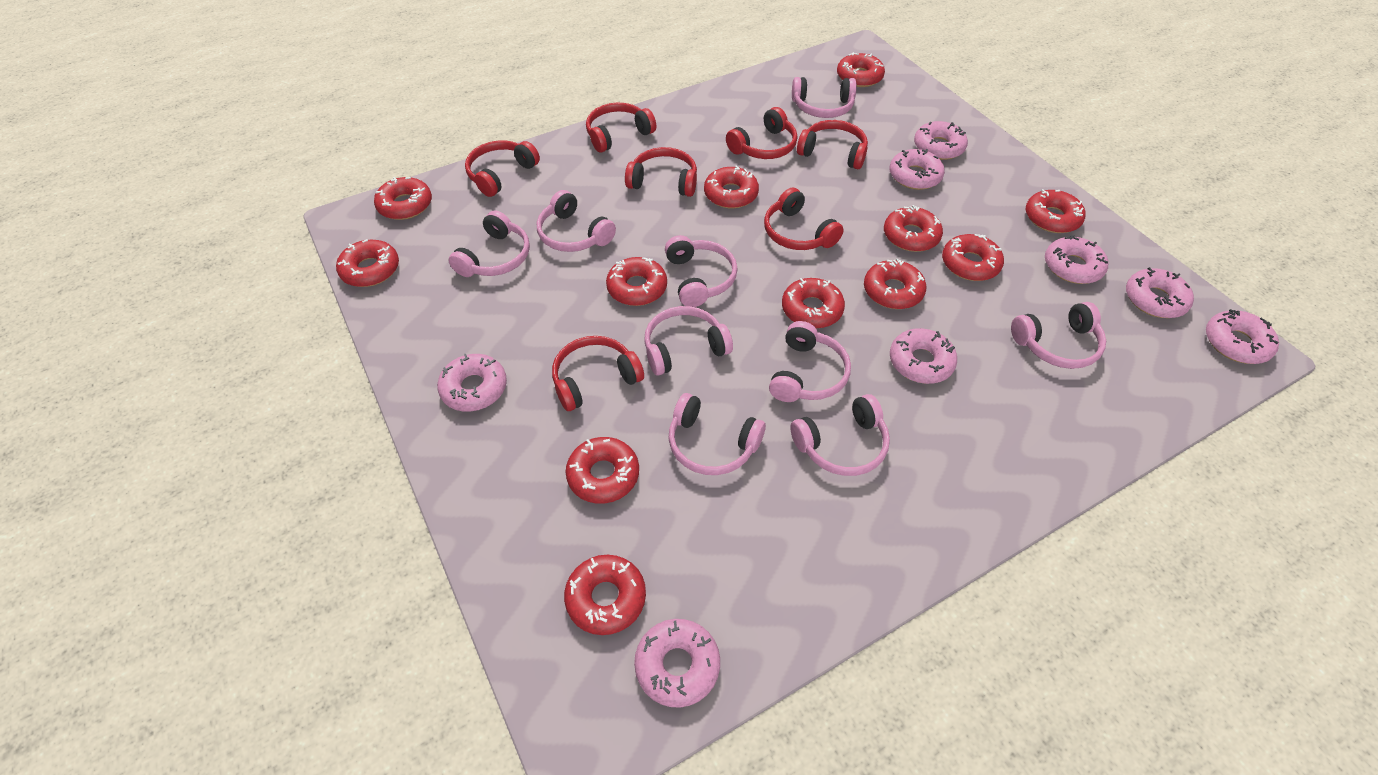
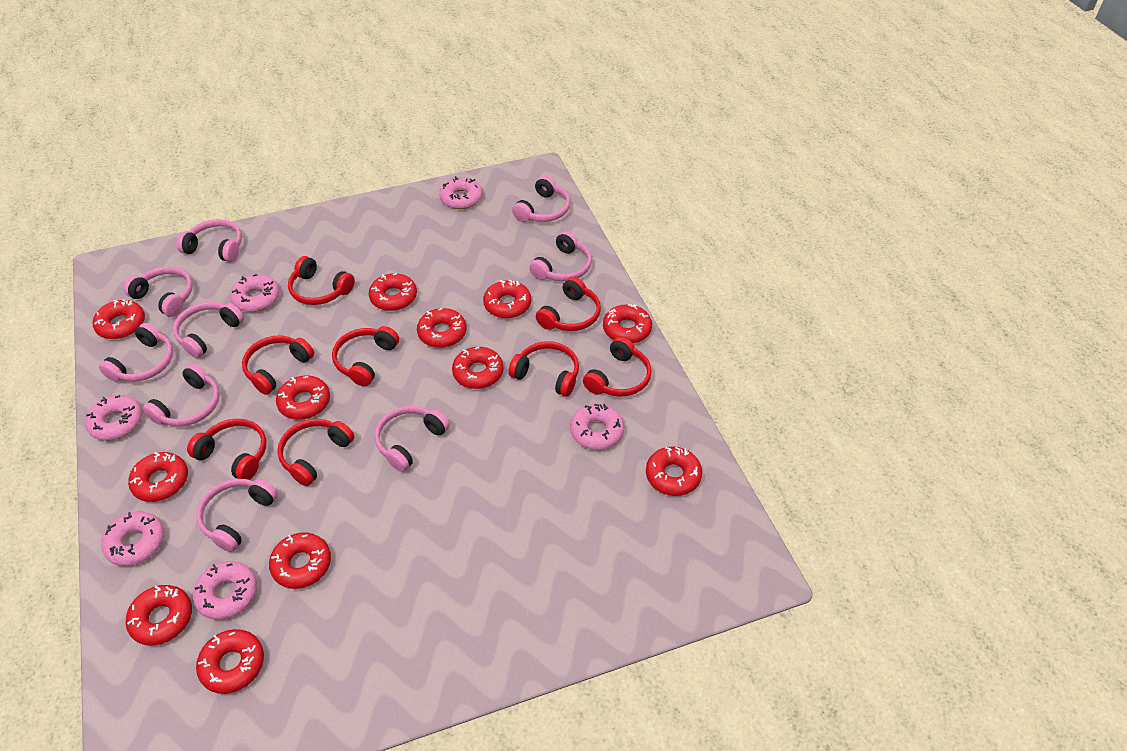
pink donut: [437,354,507,412] [634,619,720,708] [890,149,945,190] [890,328,957,384] [914,121,968,160] [1045,235,1108,284] [1126,267,1194,318] [1206,309,1279,364] = 8 -> [85,395,142,440] [101,512,164,566] [193,561,257,620] [230,274,279,312] [439,176,483,209] [570,404,624,450] = 6
red headphones: [465,141,540,197] [552,336,644,411] [586,103,656,153] [625,147,697,197] [726,107,797,159] [764,188,844,250] [797,120,868,169] = 7 -> [187,419,266,480] [242,336,314,395] [277,419,355,486] [288,256,355,305] [332,326,399,386] [508,341,579,397] [536,277,601,331] [583,337,652,397] = 8

